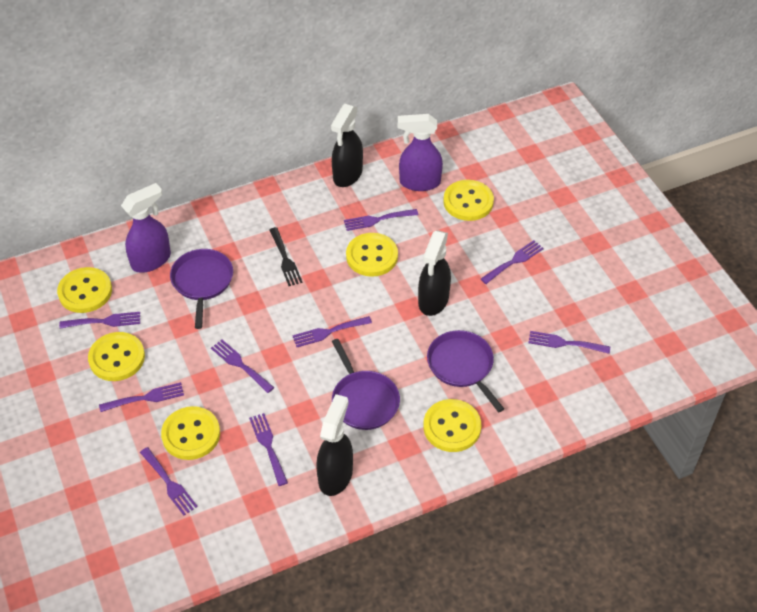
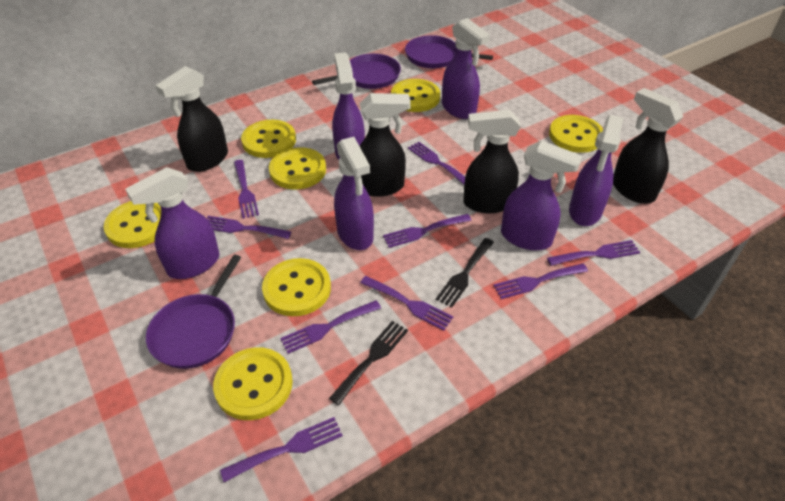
black fork: [269,227,303,286] = 1 -> [329,321,408,405] [436,238,494,308] = 2
black spray bottle: [316,394,353,496] [331,104,363,187] [418,230,451,316] = 3 -> [155,66,228,172] [360,93,411,197] [463,110,521,213] [613,88,683,204] = 4
purple spray bottle: [121,183,171,273] [398,114,443,191] = 2 -> [125,167,219,279] [332,52,365,160] [334,137,374,250] [442,18,490,119] [501,140,582,251] [569,115,624,226] = 6
yellow button: [57,267,112,313] [88,332,145,381] [161,406,220,460] [346,233,398,277] [423,399,481,452] [443,180,494,221] = 6 -> [104,201,161,248] [213,347,293,420] [241,120,296,158] [262,258,331,316] [269,147,326,189] [391,79,440,112] [549,115,603,153] = 7

